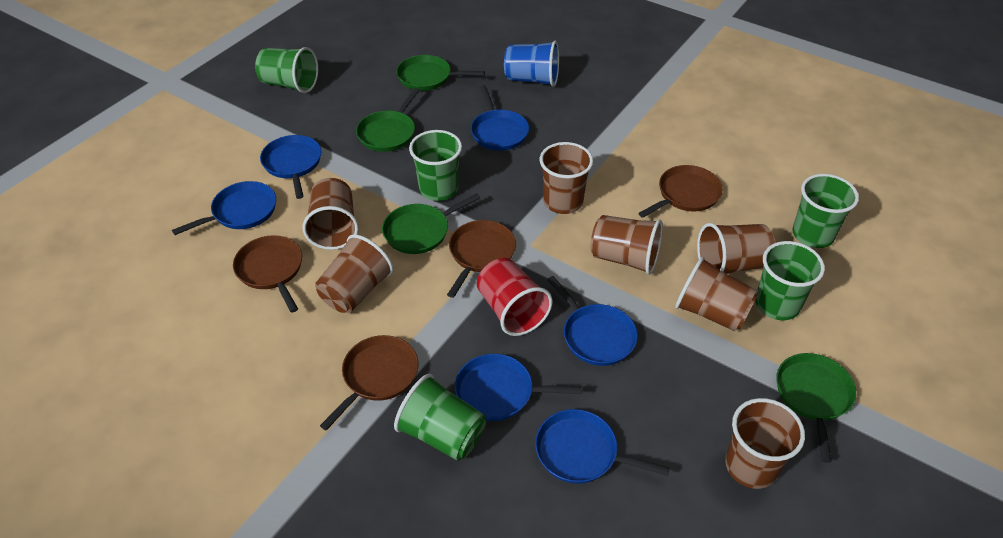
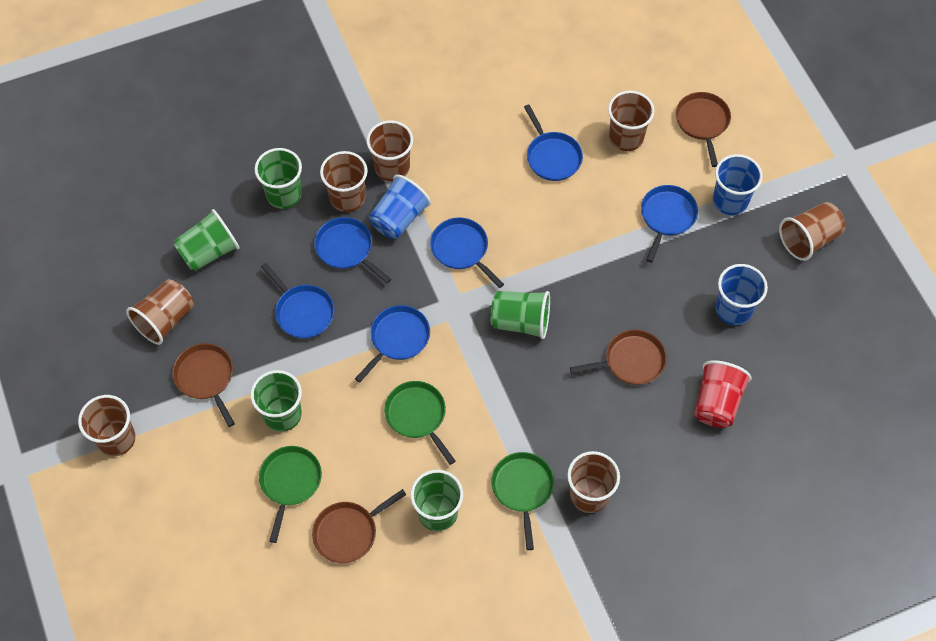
blue cup: [504,41,559,87] = 1 -> [369,175,431,239] [713,154,763,215] [716,264,768,325] = 3
green pan: [356,88,420,152] [382,193,480,254] [396,55,485,91] [776,353,856,463] = 4 -> [259,446,322,543] [384,381,455,465] [492,452,554,550] = 3

